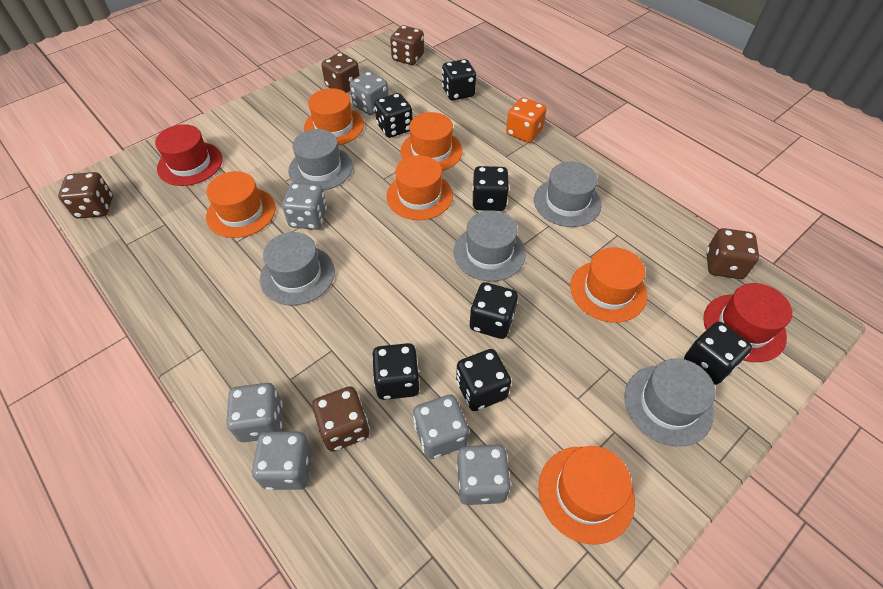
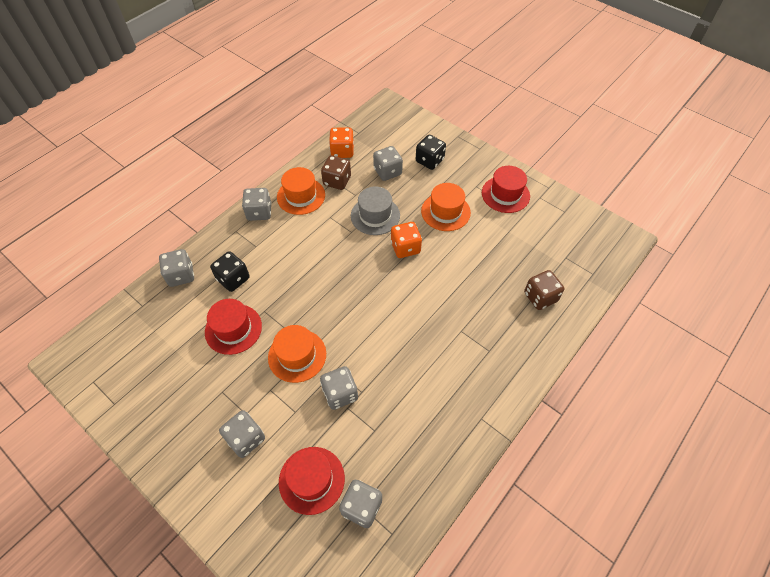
black dice: [372,343,419,400] [374,93,412,138] [442,59,476,100] [456,349,511,411] [469,282,518,339] [472,166,509,211] [684,322,752,385] = 7 -> [210,251,250,292] [416,135,446,170] = 2
brown dice: [58,172,113,219] [312,386,370,451] [321,52,360,93] [390,25,424,65] [706,228,759,279] = 5 -> [321,155,351,190] [524,270,564,310] = 2
grey hat: [260,232,335,306] [288,129,353,191] [453,210,526,282] [534,161,602,227] [624,358,716,447] = 5 -> [351,186,400,235] = 1
orange dice: [506,97,547,143] = 1 -> [329,127,354,158] [391,222,422,258] = 2
orange hat: [206,171,276,238] [304,88,364,145] [386,155,453,220] [400,112,463,171] [538,446,635,544] [570,247,647,323] = 6 -> [268,325,326,383] [277,167,325,215] [421,183,471,231] = 3
red hat: [155,124,222,186] [703,283,792,362] = 2 -> [205,299,262,355] [279,447,345,515] [482,166,530,213] = 3

